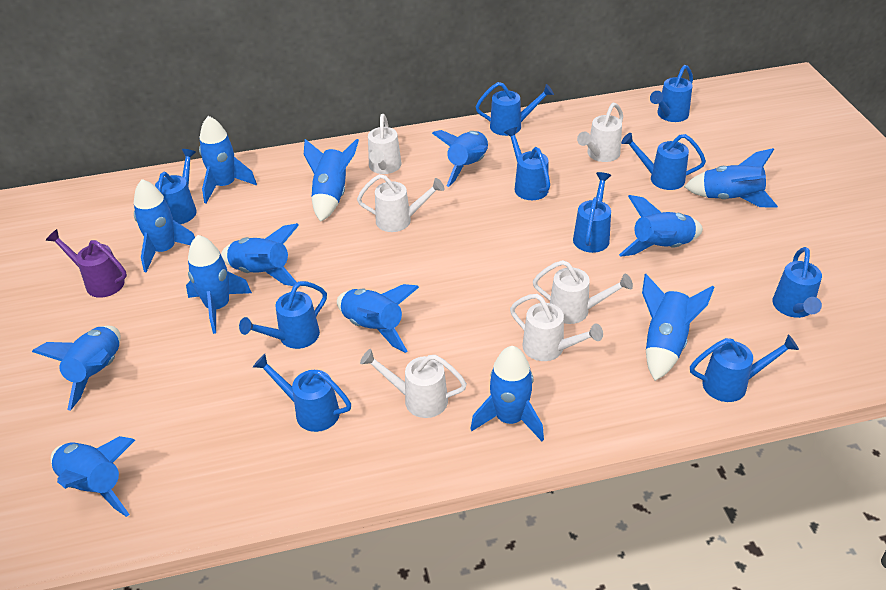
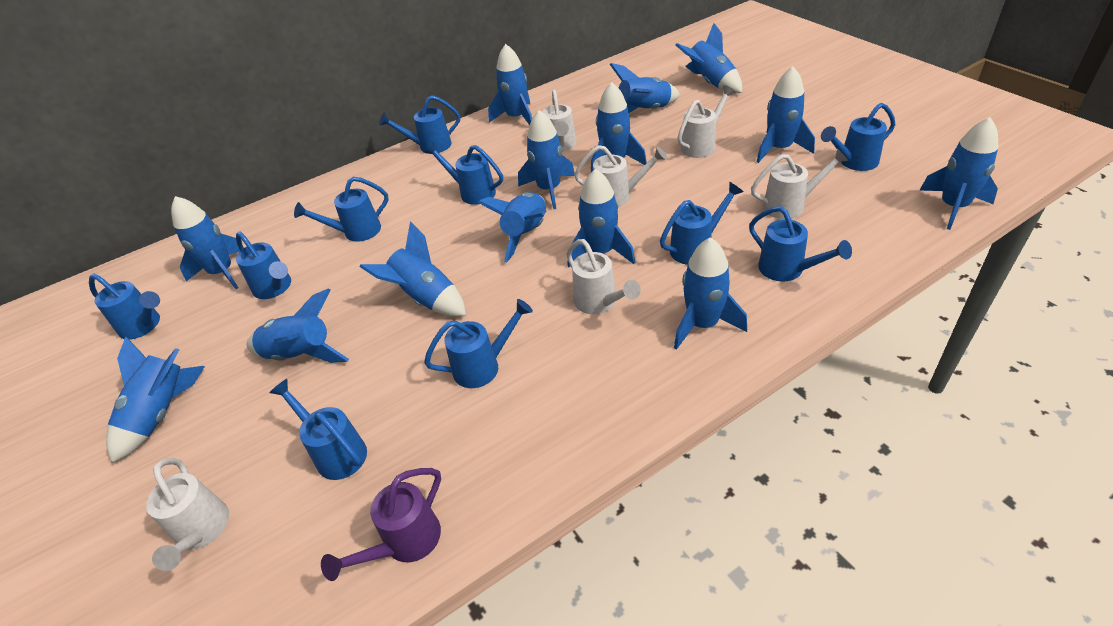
blue rocket: [32,326,121,411] [51,436,135,517] [134,179,195,272] [186,235,252,334] [199,116,257,203] [221,223,299,286] [304,139,359,222] [337,284,419,353] [432,130,488,187] [470,346,544,441] [619,195,703,257] [642,274,715,381] [684,148,778,208] = 13 -> [106,337,205,463] [171,196,240,289] [247,289,349,363] [360,222,466,317] [478,192,547,262] [488,44,532,125] [518,110,575,209] [567,169,635,267] [591,82,647,172] [610,63,680,113] [674,237,747,350] [676,23,742,93] [756,66,815,163] [920,117,998,230] = 14

